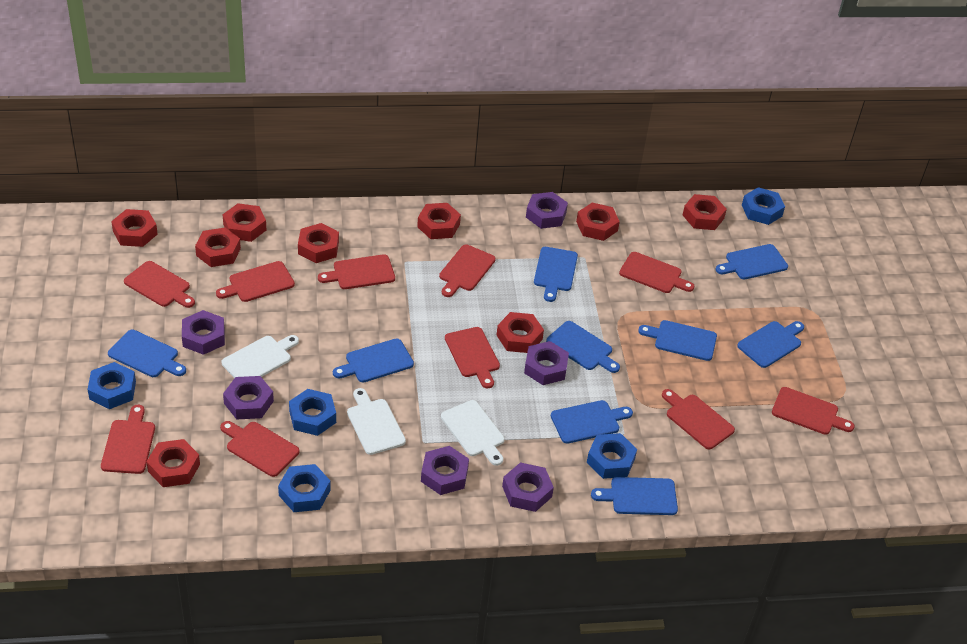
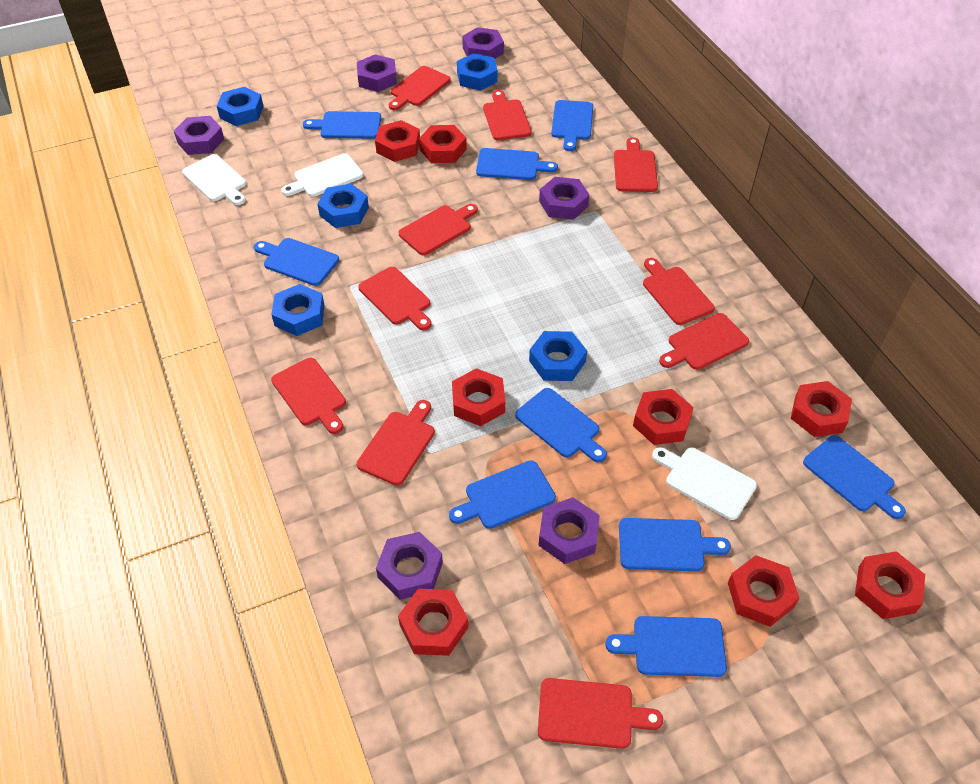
red nut: [111,209,158,247] [146,439,200,487] [195,227,241,267] [223,203,266,242] [298,223,339,263] [417,203,461,239] [497,312,544,353] [576,203,620,241] [683,194,727,230] = 9 -> [375,120,420,162] [398,589,468,656] [419,125,467,163] [452,368,505,426] [633,389,694,445] [728,555,800,627] [791,381,852,437] [855,551,925,619] = 8

